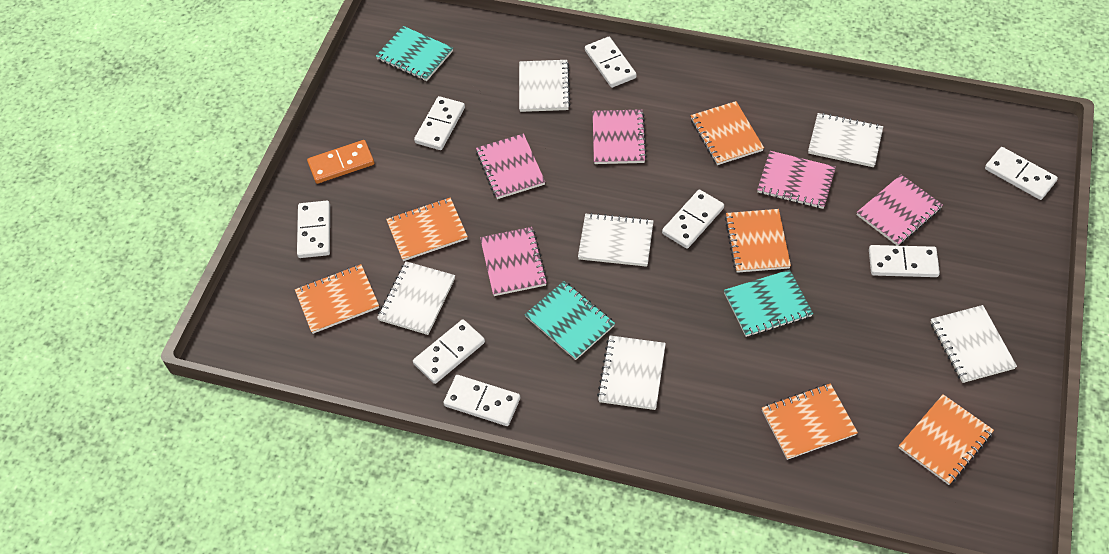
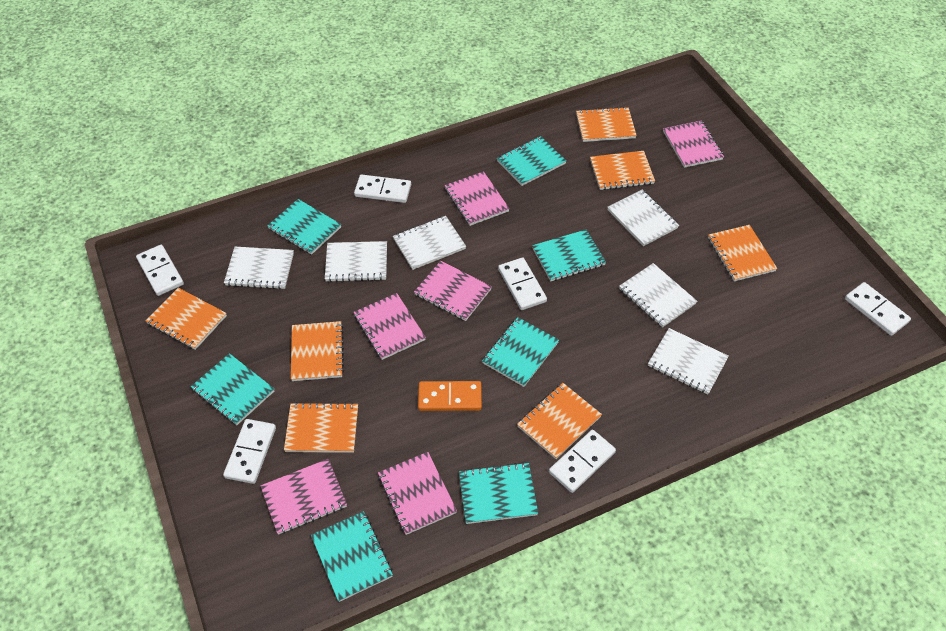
orange notebook: [295,264,379,334] [386,198,468,261] [691,101,764,165] [725,209,791,273] [762,384,858,460] [899,394,994,485] = 6 -> [146,288,227,350] [284,402,358,453] [291,321,344,381] [517,383,602,459] [576,107,637,142] [590,151,655,190] [708,225,777,281] = 7
pink notebook: [476,133,545,199] [480,227,548,296] [593,109,647,164] [757,151,836,209] [857,174,943,246] = 5 -> [261,459,347,535] [354,293,426,360] [378,452,457,535] [414,261,492,321] [445,171,510,226] [663,120,724,168] = 6
turquoise notebook: [376,26,453,81] [525,281,615,360] [724,270,813,337] = 3 -> [191,353,274,425] [267,199,341,255] [311,511,393,602] [459,462,538,524] [482,317,559,387] [497,136,566,186] [532,229,606,281] = 7
white domino: [297,201,330,258] [413,319,485,384] [414,96,465,150] [443,375,520,426] [585,37,637,88] [662,190,724,249] [869,245,940,277] [985,147,1058,200] = 8 -> [136,245,184,296] [223,419,276,484] [354,174,411,203] [498,258,547,310] [549,430,616,493] [845,282,911,336] = 6

